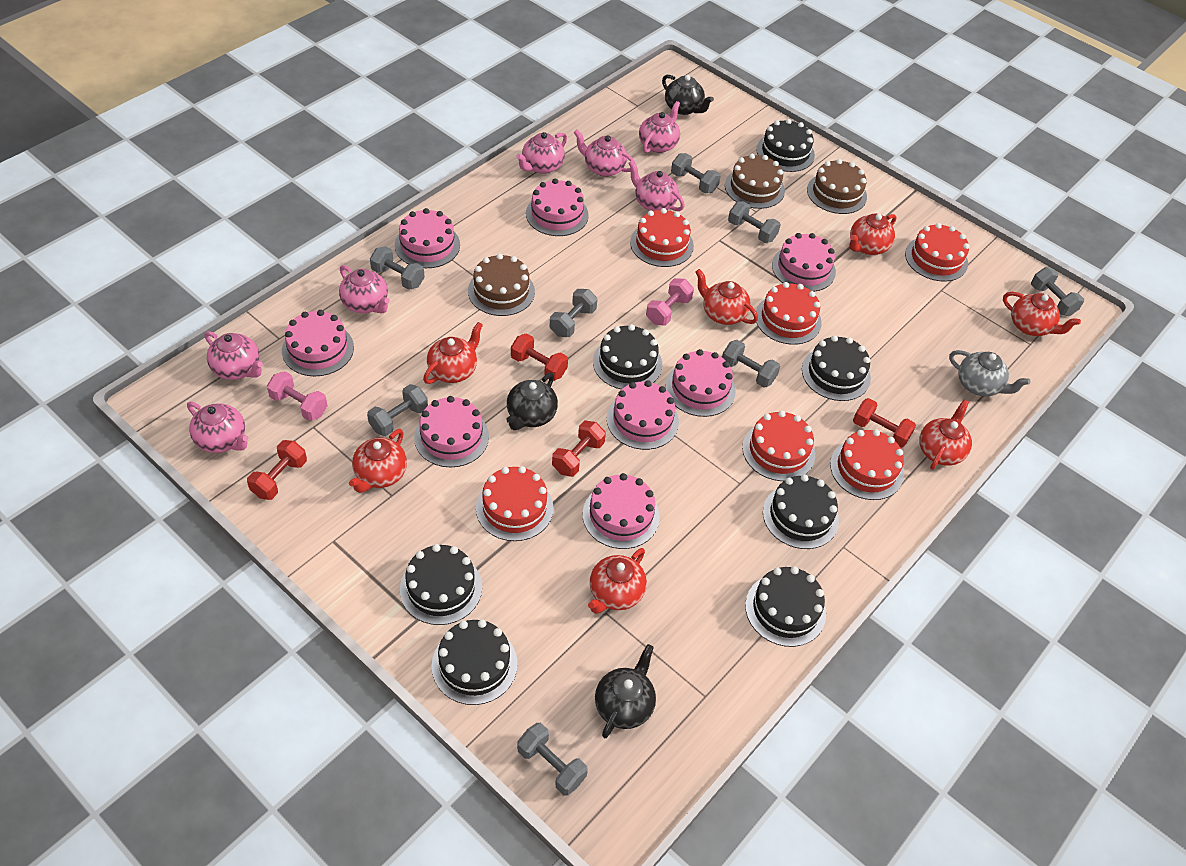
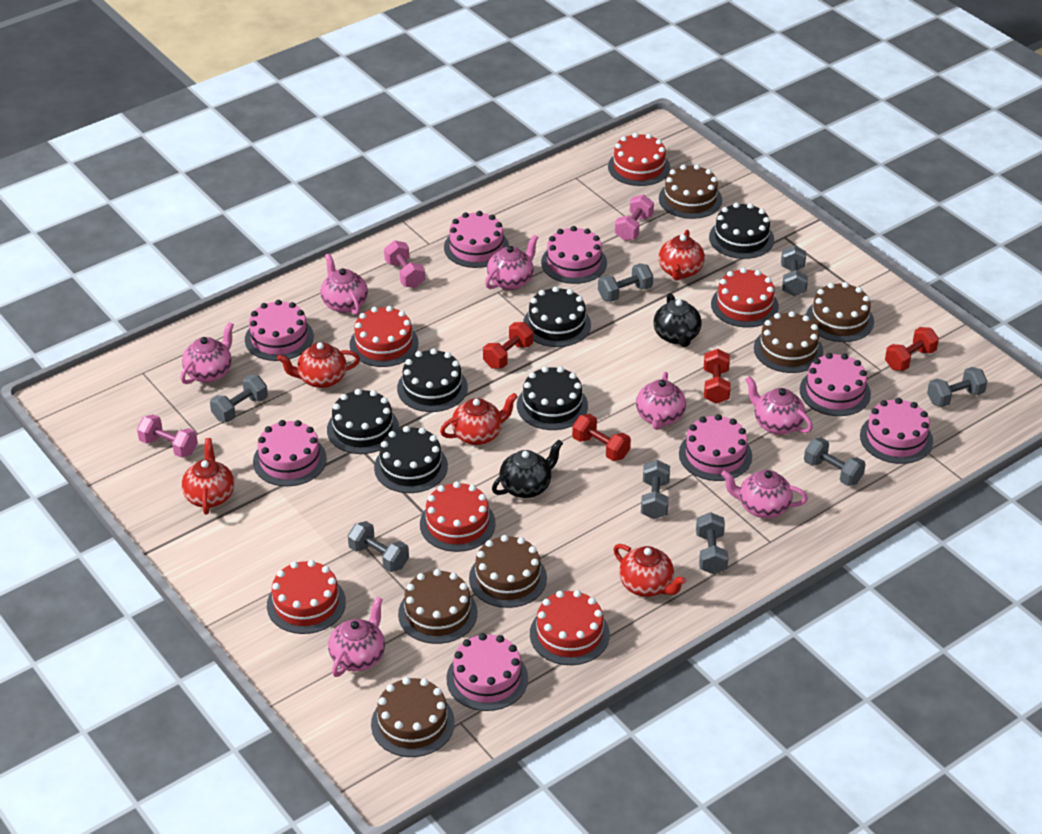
black cake: [400,544,482,625] [432,619,518,705] [593,324,662,389] [745,566,826,647] [756,119,815,172] [763,474,839,549] [802,335,871,401] = 7 -> [327,389,399,454] [374,426,448,493] [397,348,468,412] [517,366,588,430] [523,286,591,347] [709,202,774,259] = 6
black teapot: [506,373,558,430] [595,644,656,738] [662,75,714,115] = 3 -> [492,440,563,498] [653,293,702,347] = 2
brown cake: [468,254,535,316] [725,154,785,209] [807,159,867,214] = 3 -> [371,677,455,757] [398,569,477,644] [469,535,547,608] [659,164,722,219] [754,311,823,373] [806,282,874,342] = 6
grey teapot: [949,350,1030,396] = 1 -> none = 0
pink dumbbell: [267,371,328,421] [646,278,694,326] = 2 -> [137,414,198,458] [384,240,425,288] [615,195,654,241] = 3
red teapot: [349,429,407,493] [423,322,483,384] [588,548,647,614] [696,269,758,325] [850,214,896,255] [919,400,972,470] [1003,292,1081,336] = 7 -> [182,438,234,515] [277,342,360,388] [440,393,518,445] [613,544,686,597] [658,230,705,280] = 5

